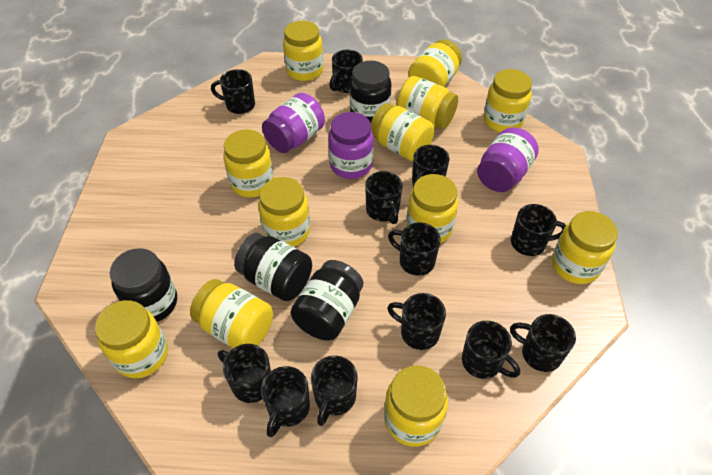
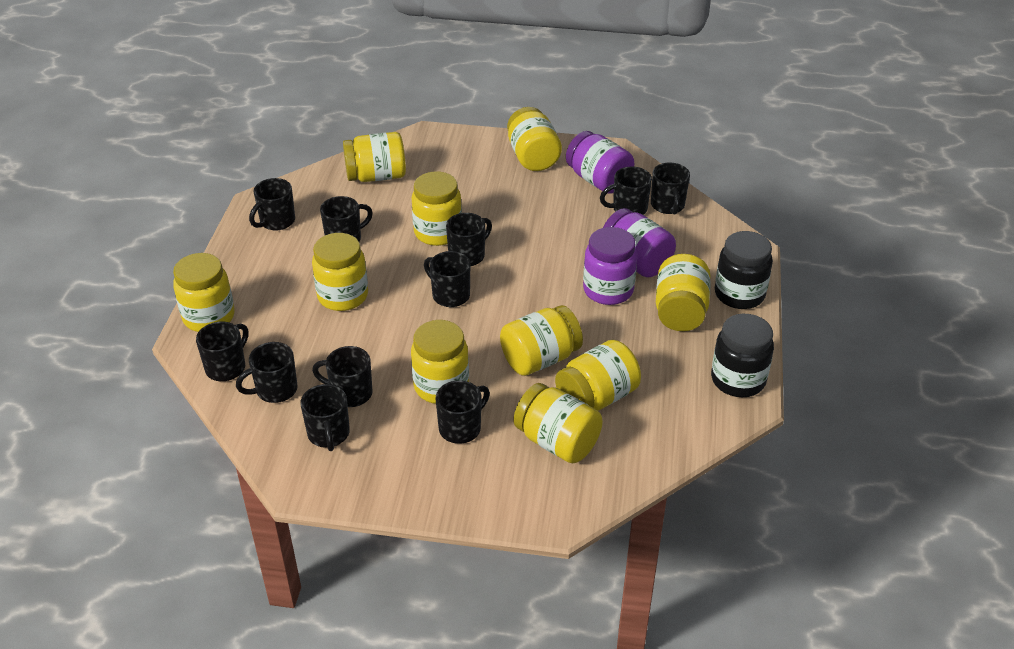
black jar: [110,248,177,322] [234,233,312,301] [291,260,363,340] [350,61,391,123] = 4 -> [711,314,774,397] [715,231,773,309] = 2
black mug: [211,69,255,114] [218,344,271,403] [261,366,310,437] [311,356,357,426] [330,50,363,93] [365,171,403,224] [387,293,446,350] [388,223,441,276] [412,145,450,189] [462,321,520,379] [510,314,576,372] [511,204,566,256] = 12 -> [196,322,249,381] [236,342,298,403] [249,178,295,231] [300,384,350,451] [312,346,372,407] [320,196,373,241] [424,251,470,307] [436,381,490,444] [446,213,492,266] [600,166,652,215] [651,163,690,215] = 11
yellow jar: [95,300,168,378] [190,279,273,348] [223,129,274,198] [258,177,310,247] [283,21,323,81] [371,103,435,161] [384,365,448,447] [396,76,458,129] [406,174,458,243] [408,39,462,87] [483,69,532,133] [552,211,618,284] = 12 -> [173,253,235,332] [312,233,368,311] [343,132,406,182] [411,320,469,404] [412,171,462,246] [500,305,583,376] [507,107,562,171] [514,383,603,463] [555,340,641,411] [656,254,711,331] = 10

